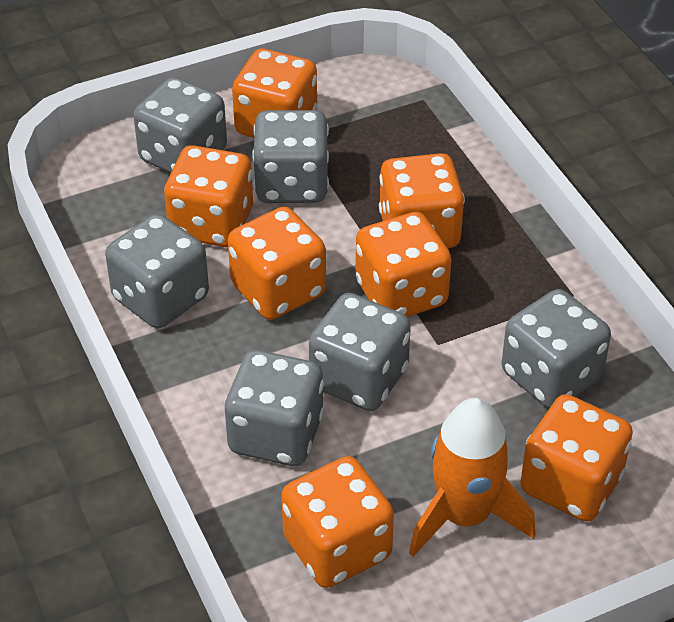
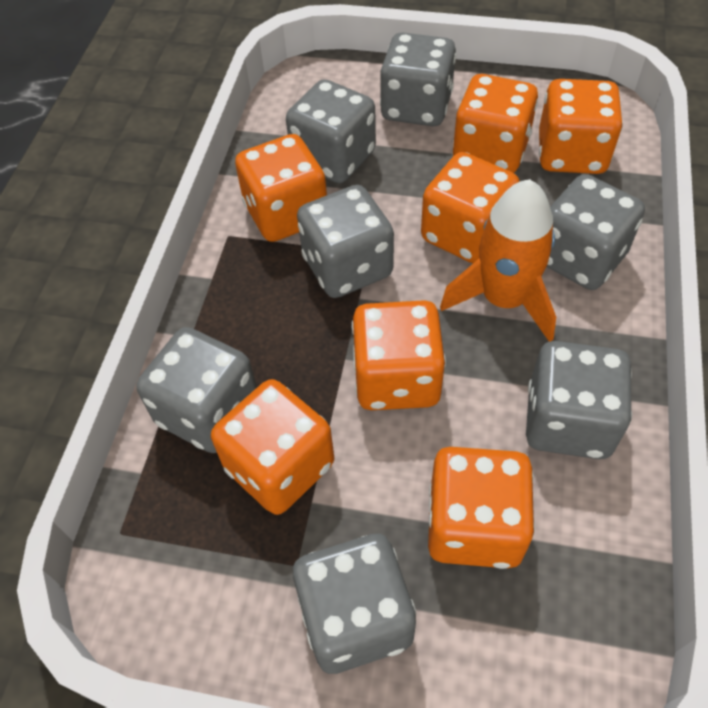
grey dice: [105,214,209,328] [133,77,227,173] [224,350,324,466] [252,110,329,203] [309,293,411,411] [502,289,611,409] = 6 -> [136,327,257,453] [286,79,376,183] [293,534,416,674] [297,185,394,298] [380,32,456,126] [526,341,632,459] [546,174,645,290] = 7

